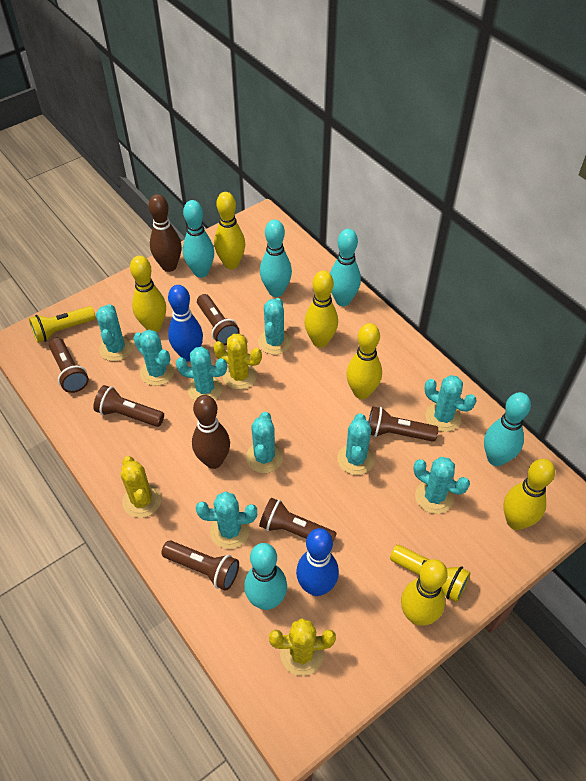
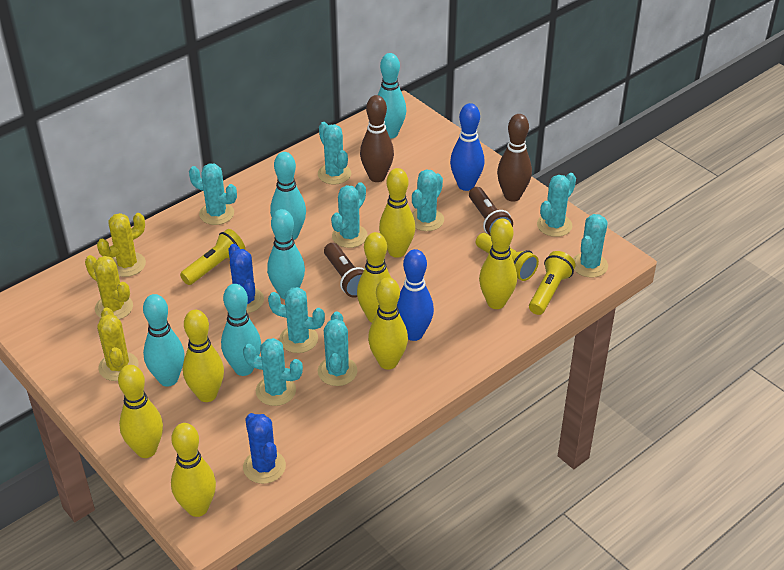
blue cactus: none = 0 -> [229,244,264,313] [243,413,286,484] = 2
brown flashlight: [49,338,89,393] [93,385,164,427] [161,541,239,591] [197,294,240,345] [259,498,337,542] [368,406,438,442] = 6 -> [324,243,364,297] [469,187,513,235] = 2
yellow bowling pin: [130,256,166,332] [214,192,245,269] [304,271,338,348] [346,323,382,399] [401,559,448,626] [503,459,555,530] = 6 -> [118,365,163,458] [171,423,216,517] [183,310,224,402] [357,232,391,322] [368,277,408,370] [379,168,415,258] [479,219,517,309] = 7
yellow flashlight: [29,306,96,343] [390,545,471,602] = 2 -> [180,229,245,285] [476,233,539,281] [529,251,576,315] = 3

